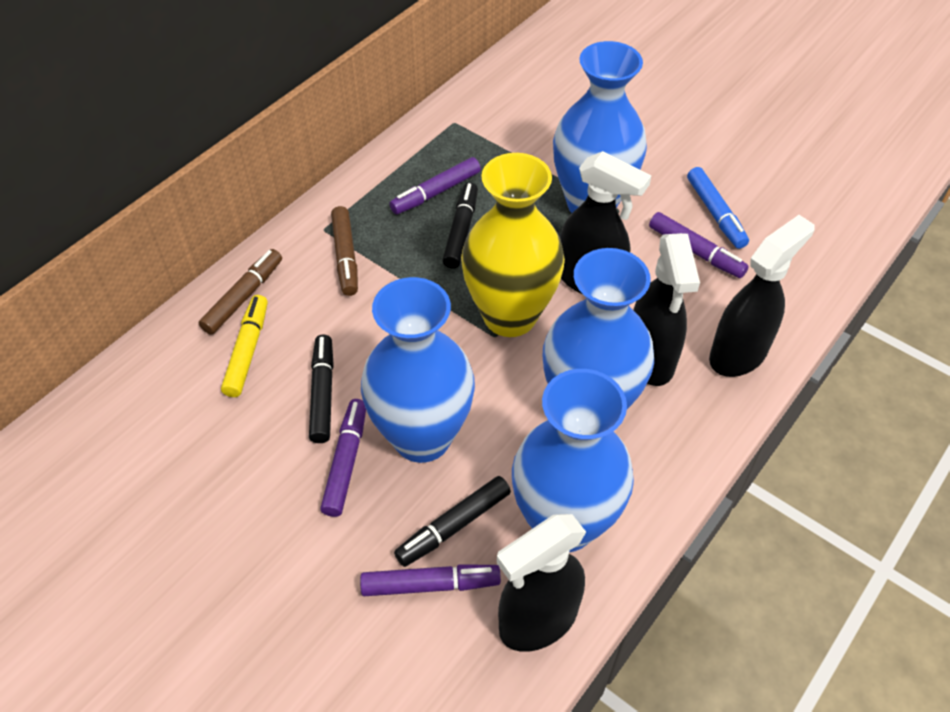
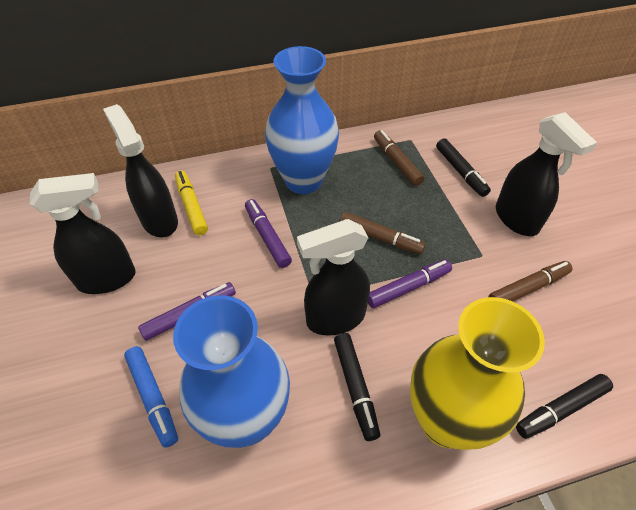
blue vase: [361,277,475,463] [512,369,634,552] [543,248,654,409] [553,41,647,213] = 4 -> [173,295,290,448] [265,46,339,194] = 2
brown marker: [198,249,282,335] [331,206,358,296] = 2 -> [340,212,426,255] [374,130,424,186] [489,261,573,301] = 3
purple marker: [320,399,366,517] [360,564,501,596] [389,157,481,214] [649,212,749,278] = 4 -> [138,282,236,341] [245,199,292,268] [368,259,452,308] = 3

